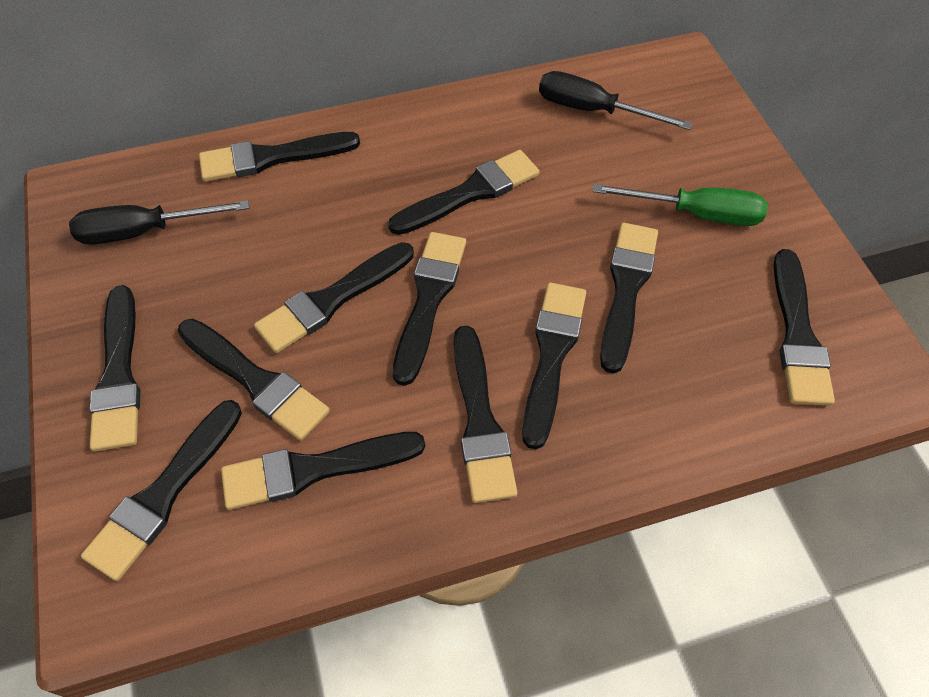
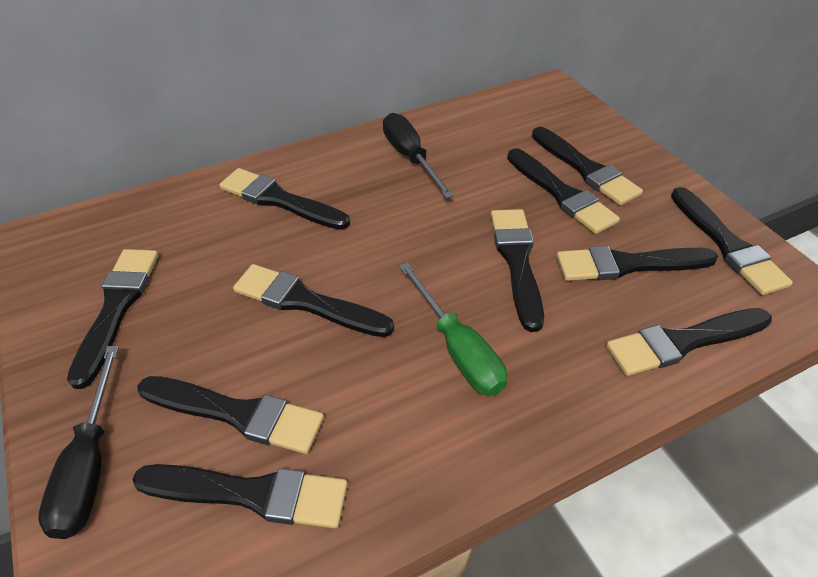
black brush: [81,400,242,581] [89,285,140,452] [178,319,330,441] [199,132,360,182] [221,432,425,510] [254,242,414,353] [388,150,540,235] [393,232,466,386] [454,326,518,503] [522,283,586,449] [600,223,658,374] [774,249,835,406] = 12 -> [67,249,159,389] [132,464,348,528] [137,376,324,454] [219,168,350,230] [233,264,394,337] [491,209,544,332] [507,148,620,234] [532,127,643,206] [556,246,718,281] [606,308,772,376] [671,187,793,295] = 11

